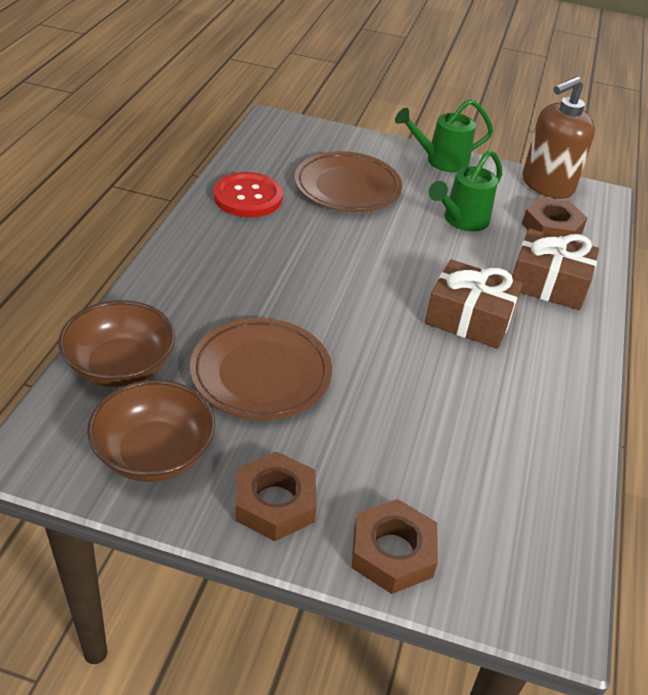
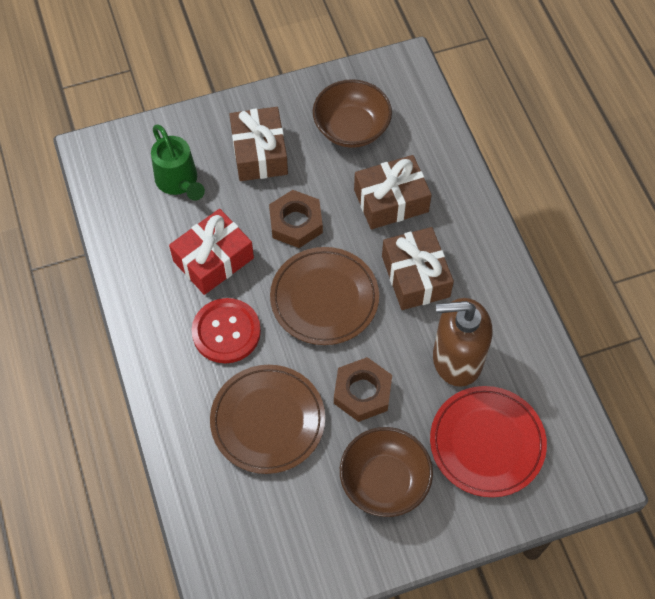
brown gift: [425,259,523,349] [512,228,599,310] = 2 -> [229,107,288,181] [354,155,432,229] [382,227,454,310] = 3
brown nut: [236,452,317,541] [352,499,438,594] [522,197,588,241] = 3 -> [269,190,323,248] [334,357,392,422] = 2
green watering can: [395,99,493,172] [428,150,502,231] = 2 -> [151,124,205,201] = 1
red gift: none = 0 -> [169,209,254,295] = 1
red plate: none = 0 -> [430,386,547,497] = 1

